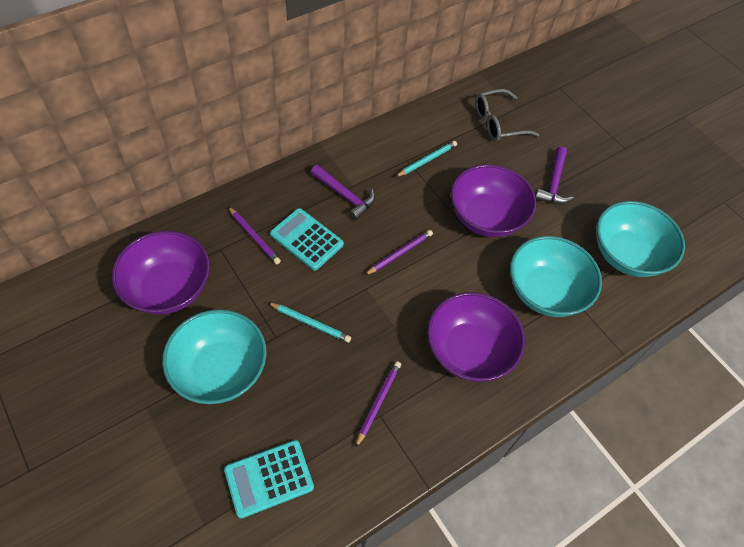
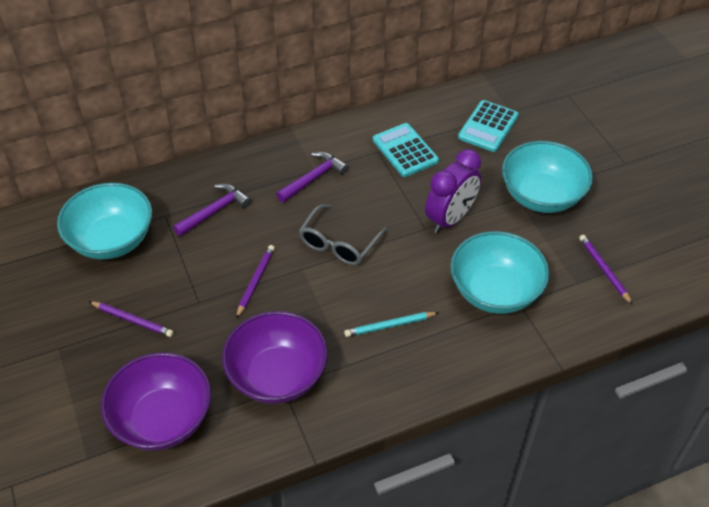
purple bowl: [112,231,210,315] [427,292,525,382] [451,164,536,237] = 3 -> [101,352,211,451] [222,311,328,404] = 2
purple clock: none = 0 -> [425,149,481,233] = 1
turquoise pencil: [267,302,351,343] [395,141,457,177] = 2 -> [344,312,439,337] = 1

